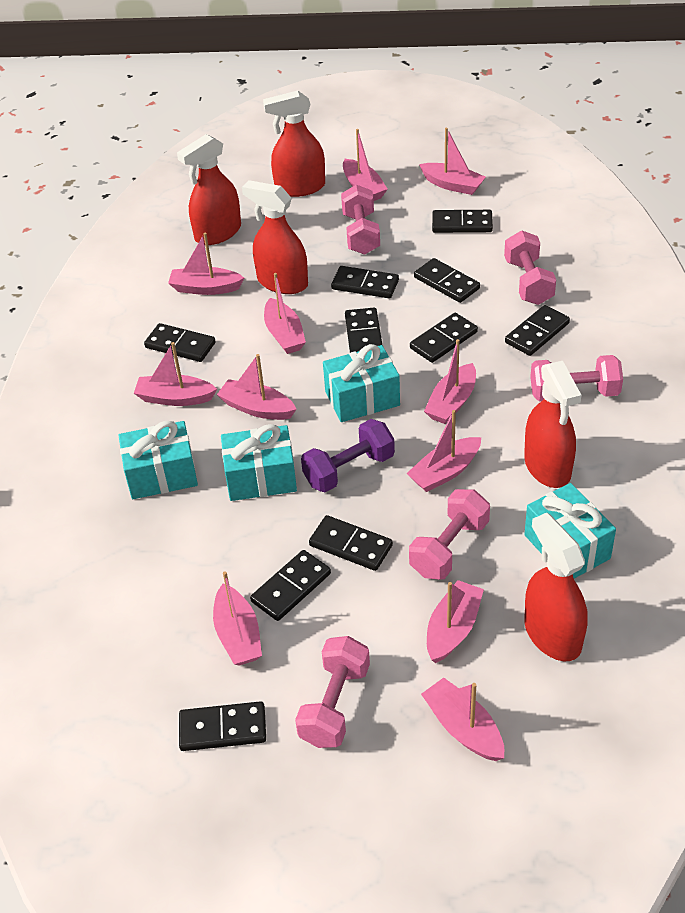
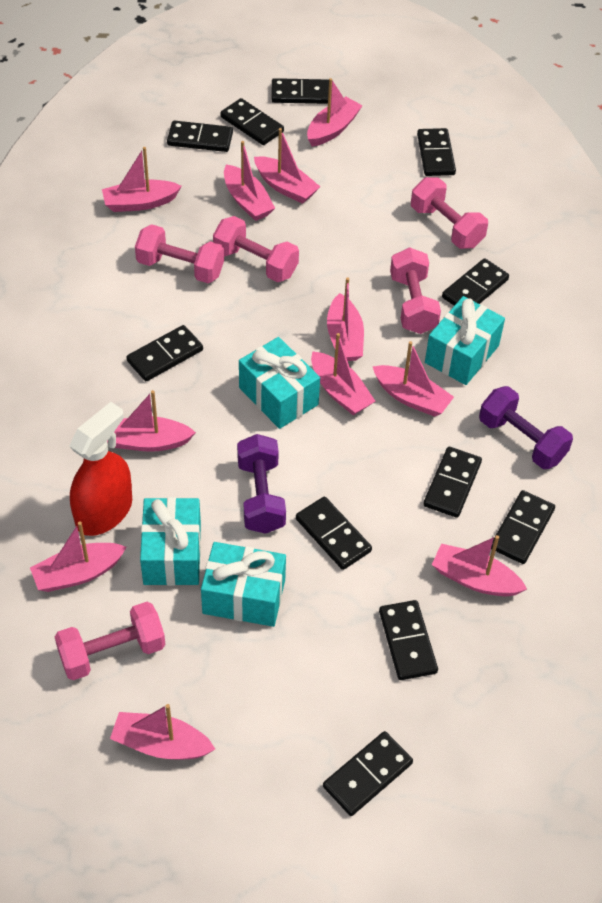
black domino: [144,323,216,362] [179,701,266,751] [250,550,331,621] [309,515,393,571] [331,266,399,298] [345,308,382,353] [410,313,478,363] [414,258,480,303] [432,210,493,233] [505,305,570,356] = 10 -> [126,325,203,381] [167,121,233,152] [220,98,284,145] [271,78,329,104] [296,497,372,570] [323,731,413,816] [379,600,438,680] [417,128,456,176] [423,447,482,518] [442,258,509,306] [491,490,555,564] = 11
purple dumbbell: [301,419,395,492] = 1 -> [237,434,286,534] [479,386,573,469] = 2
red spray bottle: [177,134,241,245] [242,180,308,294] [263,90,325,197] [524,361,582,488] [524,513,588,661] = 5 -> [69,402,132,536] = 1

